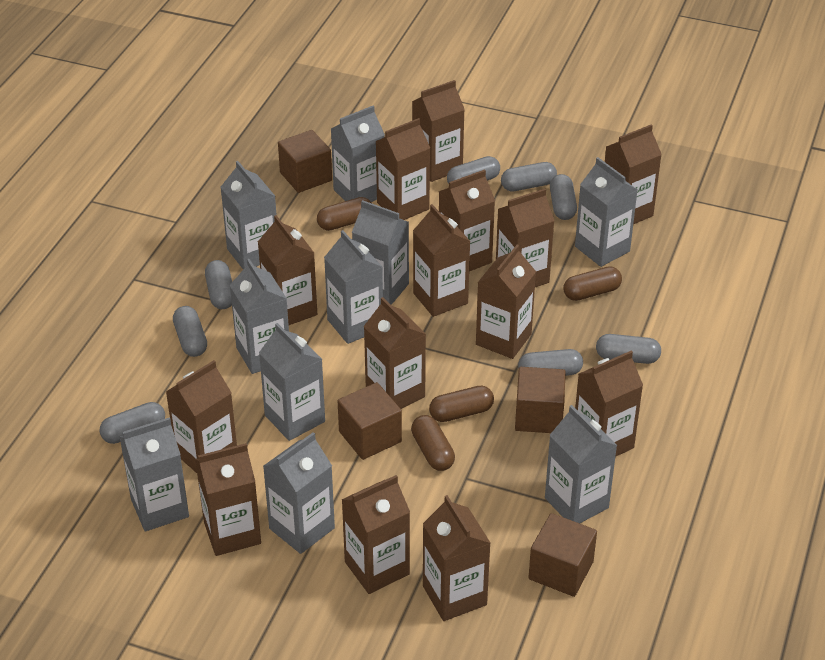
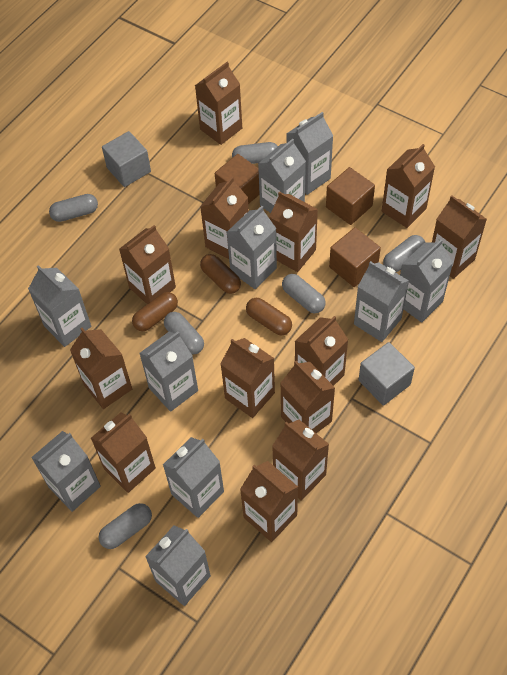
brown capsule: [317,197,371,231] [411,415,455,471] [429,386,494,422] [563,266,622,301] = 4 -> [132,292,178,331] [200,254,241,294] [246,298,292,335] = 3
brown carton: [166,360,237,473] [195,443,261,556] [258,215,317,325] [342,475,410,594] [364,297,426,409] [376,118,430,220] [412,80,465,182] [413,204,470,317] [423,495,490,621] [439,169,495,271] [476,244,536,359] [496,189,555,287] [575,351,643,457] [605,124,662,224] = 14 -> [70,328,132,409] [91,412,156,493] [119,225,176,304] [195,62,242,145] [200,177,249,259] [221,338,275,418] [240,461,298,542] [269,191,318,272] [272,420,329,501] [280,361,335,433] [295,316,349,386] [382,144,435,228] [432,195,487,279] = 13
brown cube: [278,130,332,193] [338,382,402,460] [515,367,566,433] [528,513,597,597] = 4 -> [215,154,260,204] [326,167,375,225] [329,227,381,287] = 3
grey capsule: [99,402,165,444] [173,306,207,357] [205,260,232,309] [447,156,500,184] [501,162,557,191] [518,349,583,376] [550,174,577,220] [596,334,661,364] = 8 -> [49,194,98,222] [98,503,152,549] [164,312,204,354] [232,142,278,164] [282,274,325,313] [383,235,425,272] = 6
grey cube: none = 0 -> [102,131,151,187] [358,342,415,406] = 2

